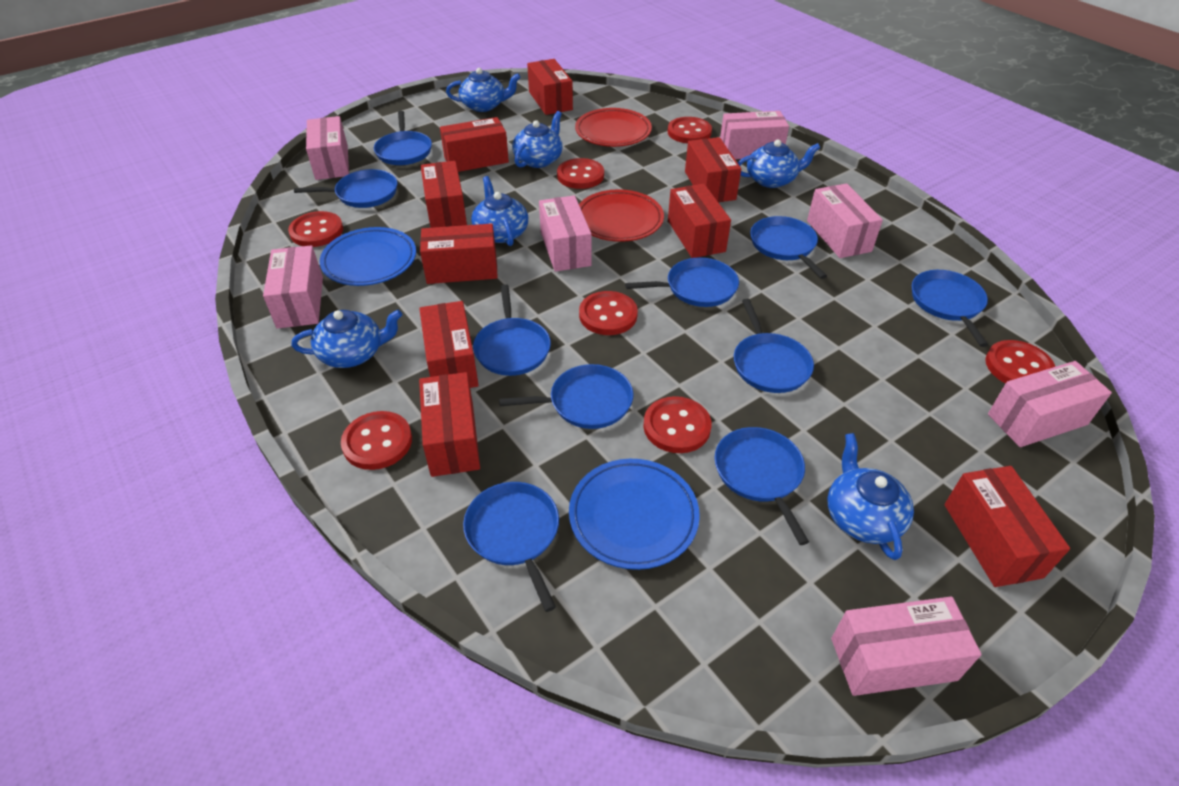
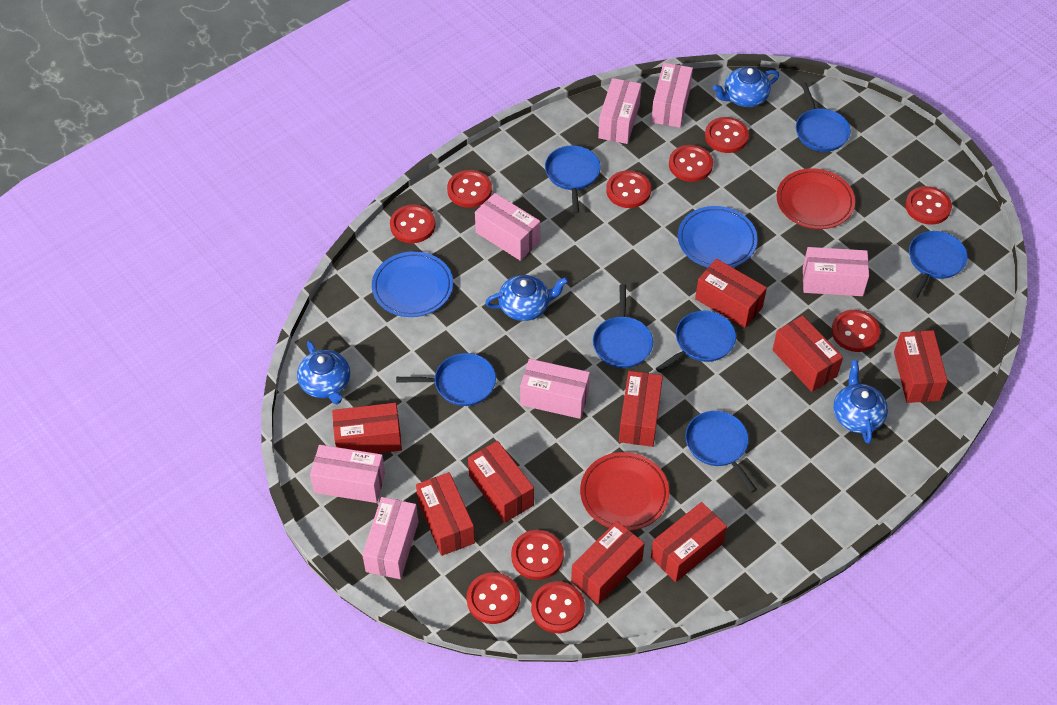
blue pan: [294,169,398,208] [374,111,432,165] [463,482,559,612] [473,284,551,376] [499,364,633,429] [625,257,739,307] [715,427,809,545] [734,299,814,393] [750,216,827,279] [912,270,988,347] = 10 -> [396,353,496,406] [545,145,601,214] [593,284,653,368] [656,311,736,373] [685,411,757,493] [796,82,851,152] [909,231,968,299] = 7
blue teapot: [292,310,402,368] [446,68,521,112] [471,176,528,246] [512,111,562,168] [737,139,820,188] [827,433,914,560] = 6 -> [297,341,350,404] [485,275,568,321] [713,67,779,107] [833,360,888,444] = 4
red button: [288,211,343,247] [341,411,412,470] [557,158,604,189] [579,291,638,335] [644,396,712,453] [668,117,712,143] [985,340,1055,383] = 7 -> [390,204,436,243] [447,170,492,208] [467,572,520,624] [511,530,564,580] [531,581,585,633] [606,170,651,208] [669,145,713,182] [705,117,749,153] [831,310,880,352] [905,186,952,225] = 10

